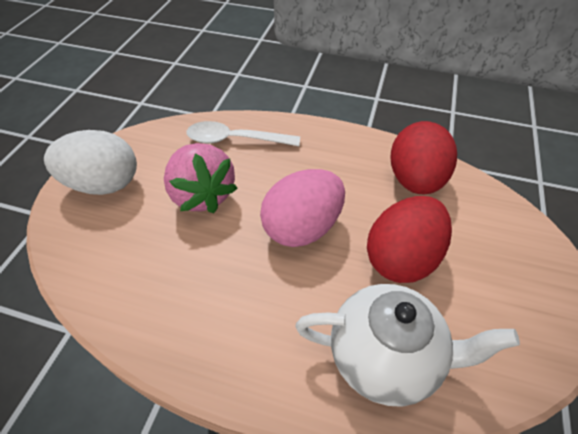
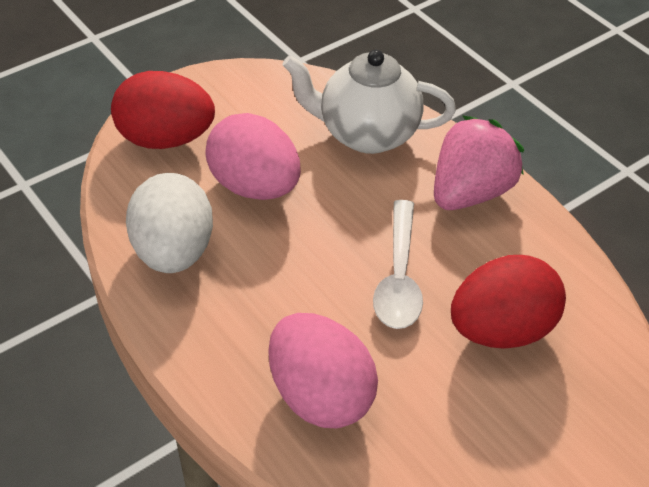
pink egg: [260,169,345,247] = 1 -> [205,113,301,200] [268,313,378,428] = 2

